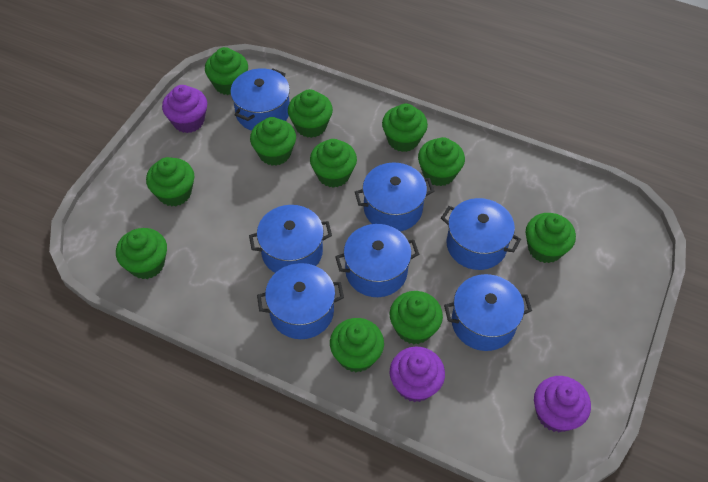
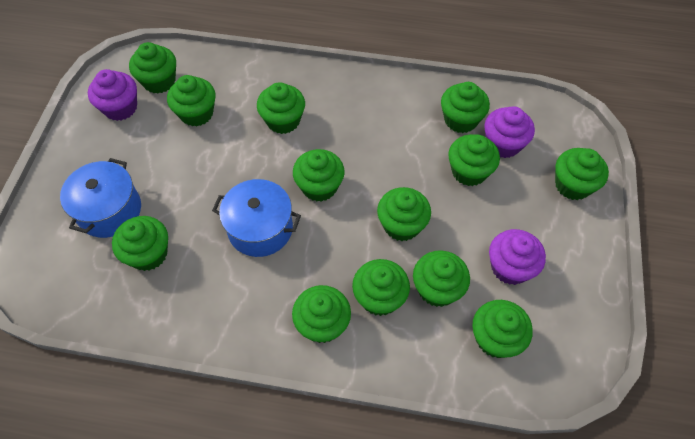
blue pot: [230,68,290,131] [249,205,332,273] [257,263,344,339] [335,224,419,297] [355,163,434,232] [441,198,521,270] [444,274,532,351] = 7 -> [60,158,141,238] [212,179,301,257] = 2
green cupcake: [116,228,167,279] [146,157,195,206] [205,47,248,95] [250,117,296,166] [288,89,333,138] [310,139,357,188] [330,318,384,372] [382,103,428,152] [390,291,443,344] [418,137,465,186] [526,213,576,263] = 11 -> [112,216,168,271] [129,42,176,94] [167,75,215,127] [257,82,305,134] [292,285,351,343] [293,149,345,202] [352,259,410,316] [377,187,431,241] [413,250,470,307] [441,82,490,133] [448,134,500,186] [472,300,533,358] [555,148,609,200] = 13

